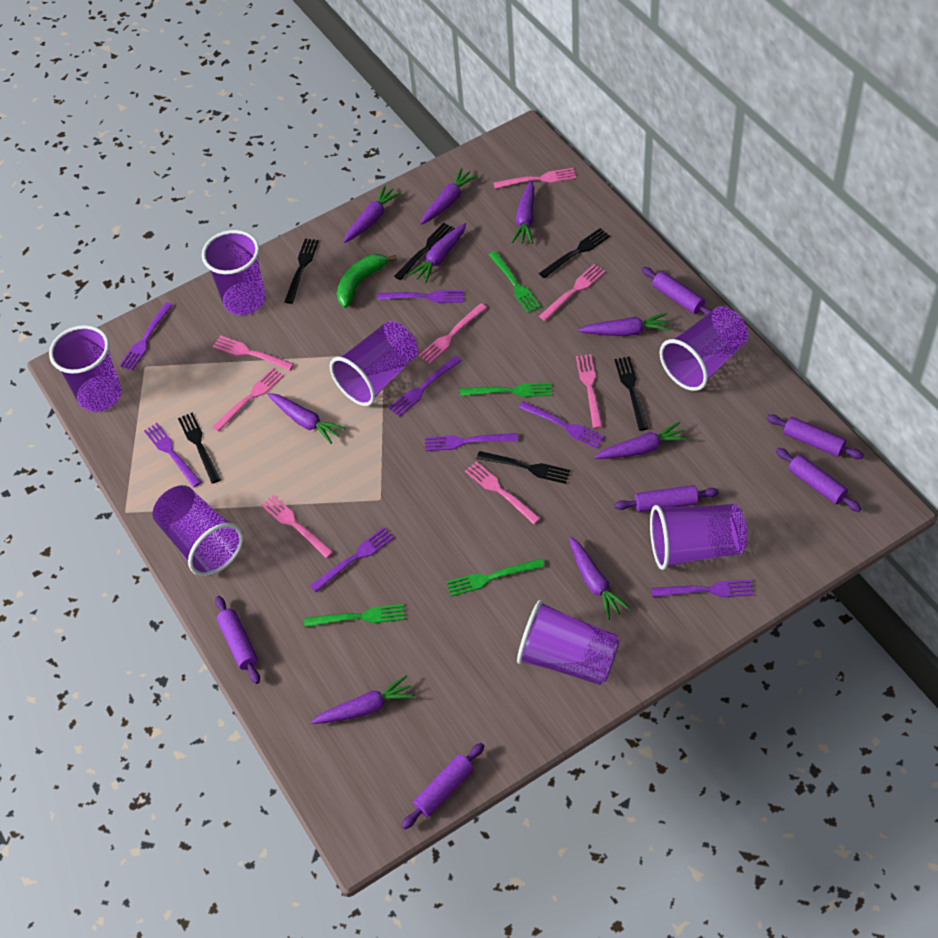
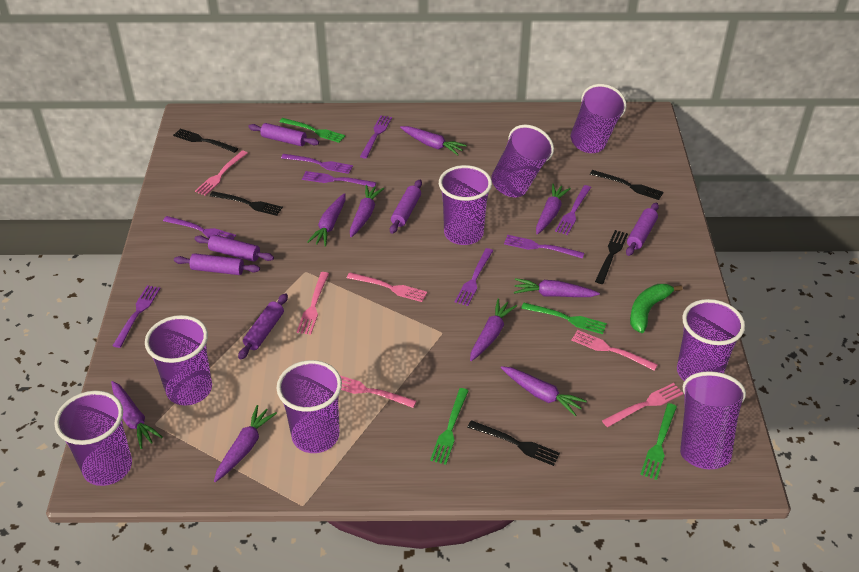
black fork: [178,413,221,484] [284,239,319,304] [394,223,455,280] [477,451,570,484] [539,228,610,278] [614,356,649,431] = 6 -> [173,129,238,153] [209,191,283,216] [467,420,560,466] [590,170,664,200] [595,230,628,284] = 5
pink fork: [213,335,294,371] [213,368,284,432] [261,495,333,558] [419,303,487,363] [465,461,541,524] [493,168,576,189] [539,264,605,321] [576,354,603,429] = 8 -> [195,150,247,196] [297,272,329,335] [340,376,417,408] [347,272,427,302] [571,330,658,371] [602,383,683,427] = 6
purple cup: [49,325,122,412] [153,485,243,576] [202,230,266,315] [330,321,418,406] [517,600,620,685] [650,504,747,570] [659,306,748,391] = 7 -> [54,390,132,486] [145,315,212,405] [277,360,342,453] [439,165,492,245] [491,125,554,197] [571,84,627,153] [677,299,745,381] [680,371,746,469] = 8

